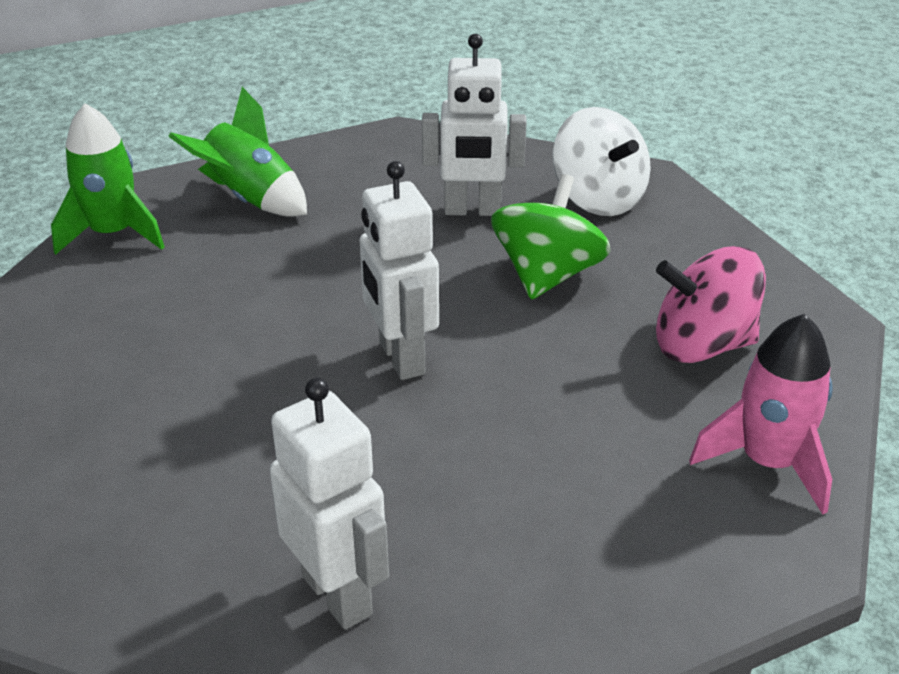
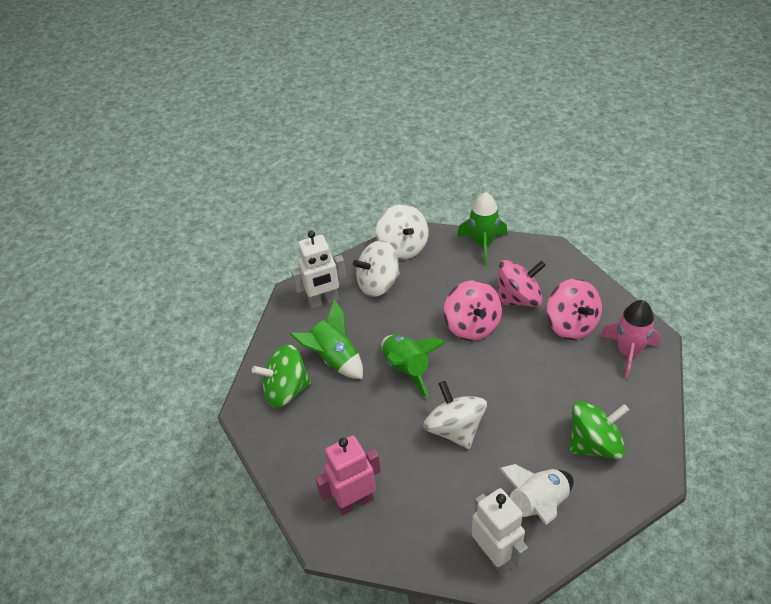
green rocket: [51,103,164,255] [168,87,307,217] = 2 -> [290,299,363,379] [381,334,446,398] [457,192,508,265] = 3
green spinning top: [491,174,610,299] = 1 -> [252,344,312,408] [569,401,629,459] = 2
pink robot: none = 0 -> [315,435,381,516] = 1
pink spinning top: [656,246,766,363] = 1 -> [444,280,502,341] [497,260,546,307] [546,279,602,340] = 3
white robot: [270,378,389,629] [360,161,439,380] [422,34,526,216] = 3 -> [291,231,346,309] [472,488,528,575] = 2
white rocket: none = 0 -> [499,464,573,525] = 1
white spinning top: [552,107,651,216] = 1 -> [353,240,400,297] [376,204,429,260] [423,381,487,449] = 3

